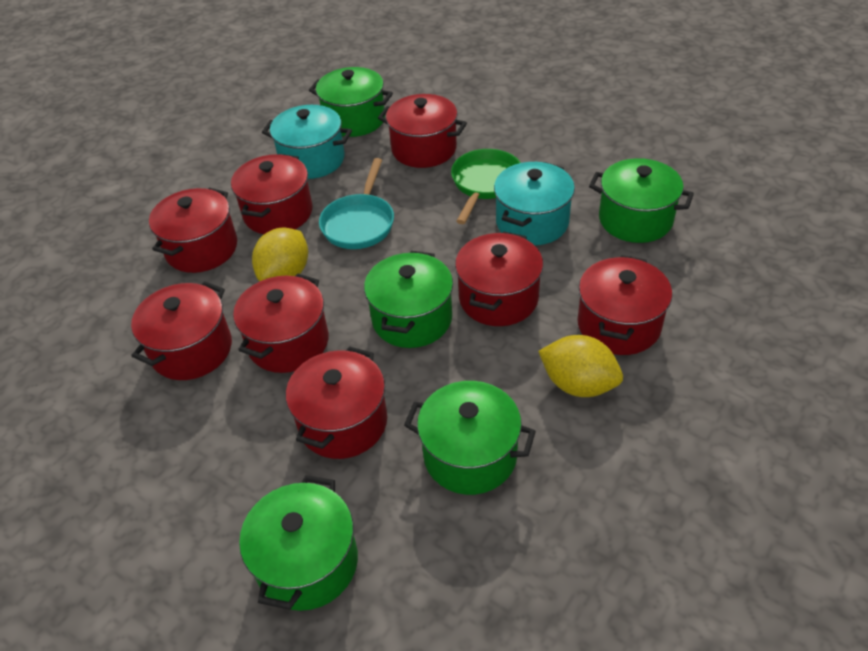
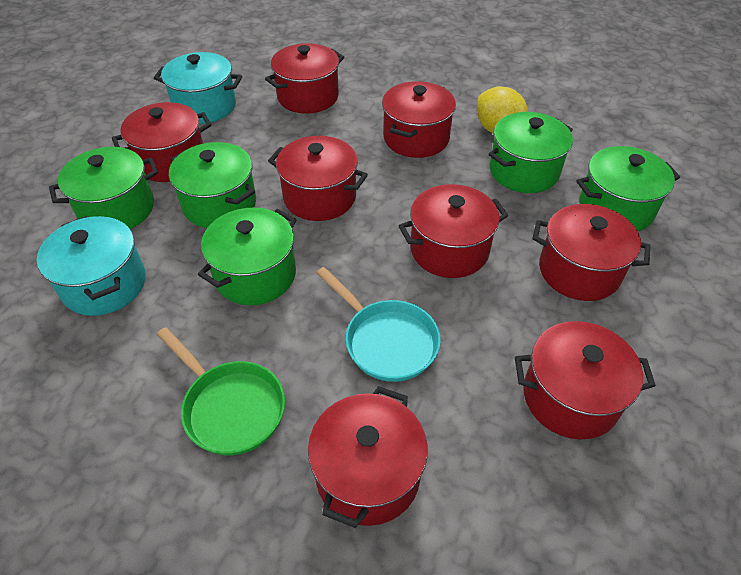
yellow lemon: [252,227,308,281] [538,335,623,397] = 2 -> [477,87,528,133] = 1

